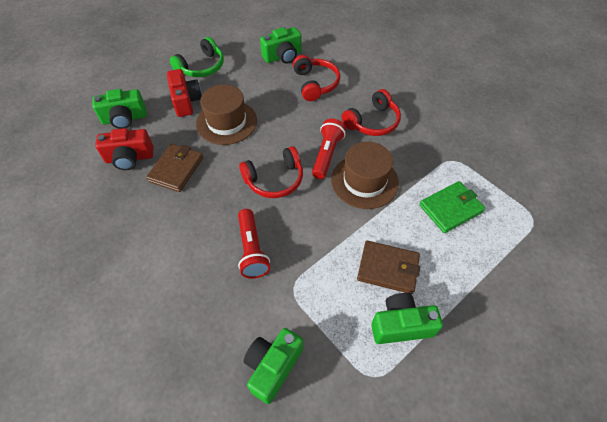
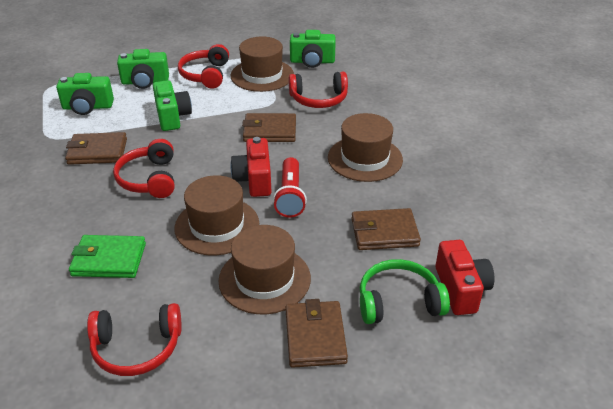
brown hat: [196,84,257,145] [331,142,399,209] = 2 -> [174,175,259,255] [218,225,311,314] [231,36,294,92] [328,113,403,182] = 4
brown wallet: [146,144,203,192] [357,241,420,294] = 2 -> [65,132,127,165] [242,113,296,142] [286,299,348,368] [351,208,421,250] = 4
red flashlight: [238,209,270,279] [312,119,346,179] = 2 -> [273,157,307,218] = 1
red headphones: [239,146,303,198] [293,55,340,101] [342,89,401,136] = 3 -> [87,303,182,376] [113,139,175,198] [178,44,229,89] [289,72,348,108] = 4

